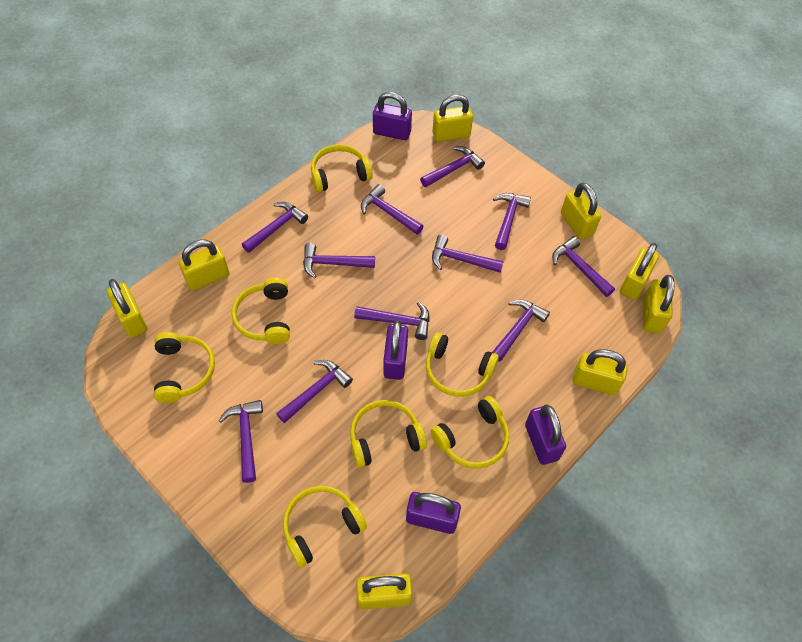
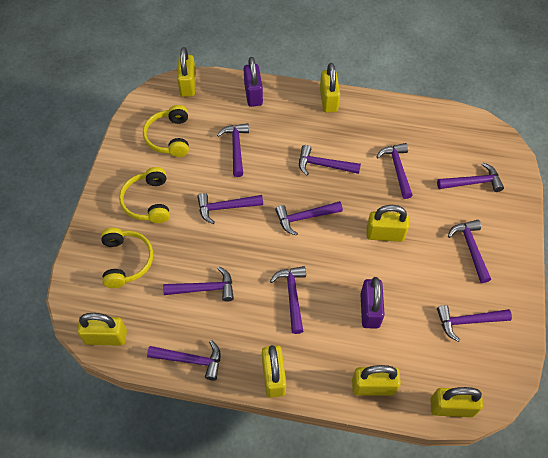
purple padlock: [373,92,412,140] [383,320,408,380] [406,492,461,534] [525,404,566,465] = 4 -> [244,57,263,107] [361,277,385,329] = 2
yellow headphones: [154,332,215,403] [232,277,290,344] [283,486,367,568] [311,144,373,192] [350,400,427,468] [426,332,499,397] [431,396,509,469] = 7 -> [101,228,153,288] [119,167,170,223] [143,105,189,157] = 3
yellow padlock: [107,279,148,338] [179,240,229,291] [356,573,413,610] [432,94,473,142] [561,182,601,240] [572,349,628,395] [620,243,659,300] [643,275,675,333] = 8 -> [77,313,127,346] [177,47,196,97] [262,345,286,398] [320,63,340,113] [352,365,401,396] [366,205,409,242] [430,387,483,417] = 7

